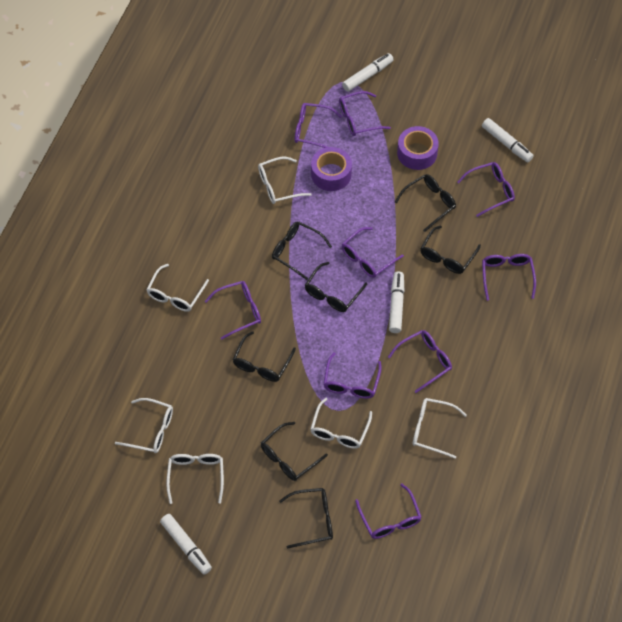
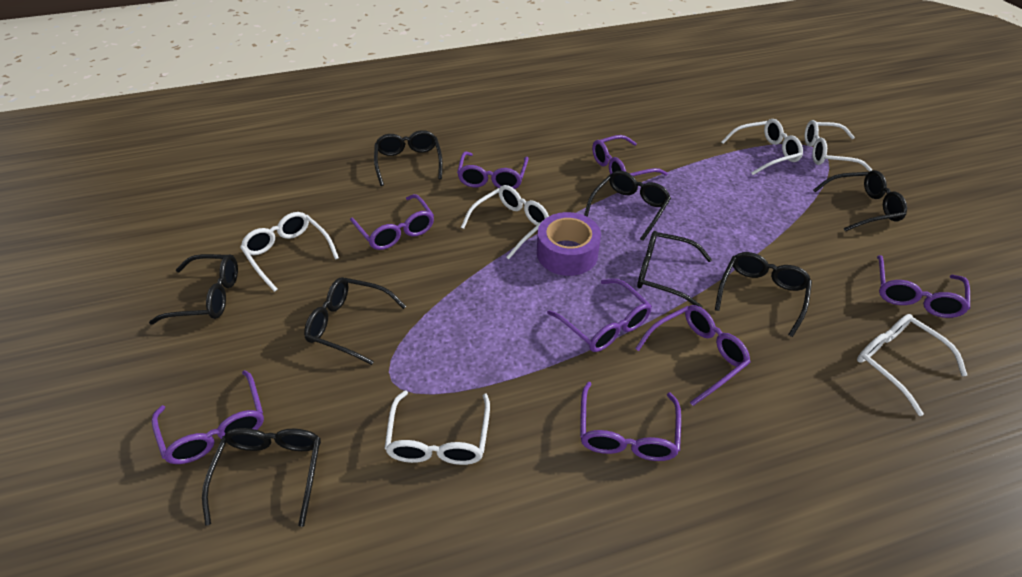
black glasses: [233,331,296,382] [261,422,328,481] [272,221,332,280] [279,488,333,549] [305,262,367,312] [395,174,456,232] [420,225,481,274] = 7 -> [149,254,238,325] [202,428,321,527] [304,277,406,365] [374,130,443,186] [584,171,671,241] [637,231,712,308] [715,252,812,337] [813,170,907,231] = 8
purple glasses: [205,281,261,340] [294,103,342,148] [323,353,382,399] [339,91,391,136] [342,227,404,278] [355,483,422,539] [388,330,452,393] [457,162,515,217] [482,254,536,301] = 9 -> [152,370,264,464] [350,194,434,250] [457,152,529,189] [547,279,652,352] [580,382,681,461] [592,135,668,176] [635,305,750,406] [877,255,970,318] = 8
purple tape: [311,147,352,191] [397,126,439,170] = 2 -> [537,212,601,276] = 1
white marker: [160,514,212,574] [342,53,394,92] [389,271,404,333] [482,118,534,162] = 4 -> none = 0

